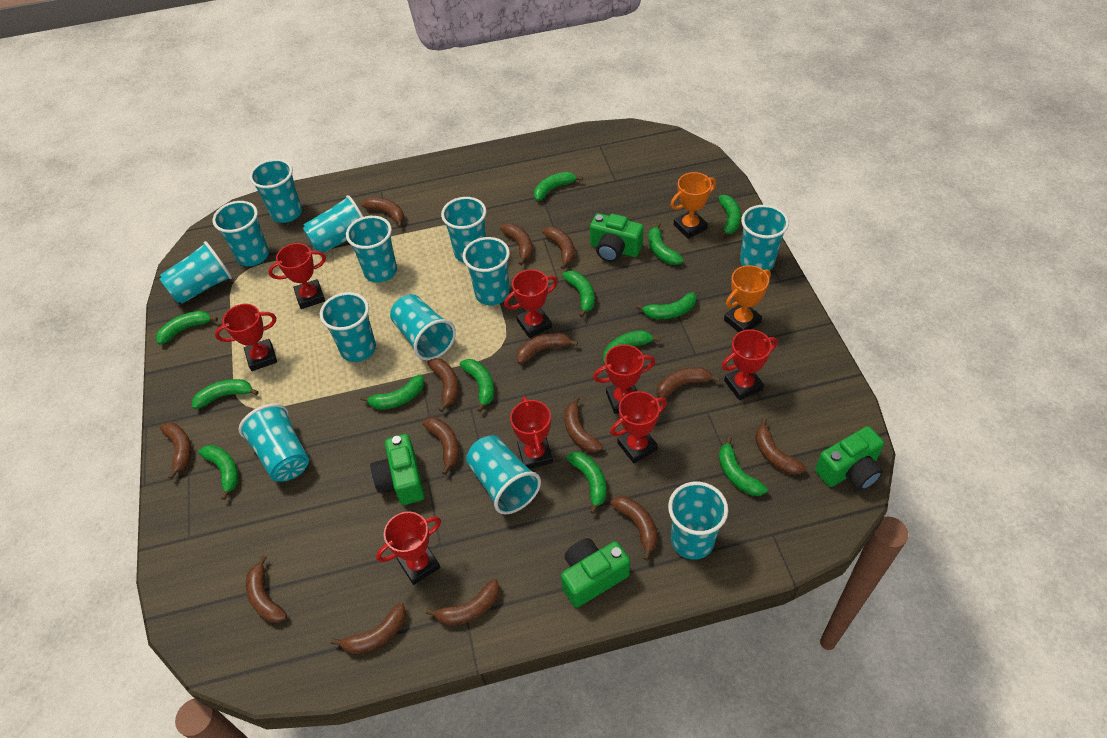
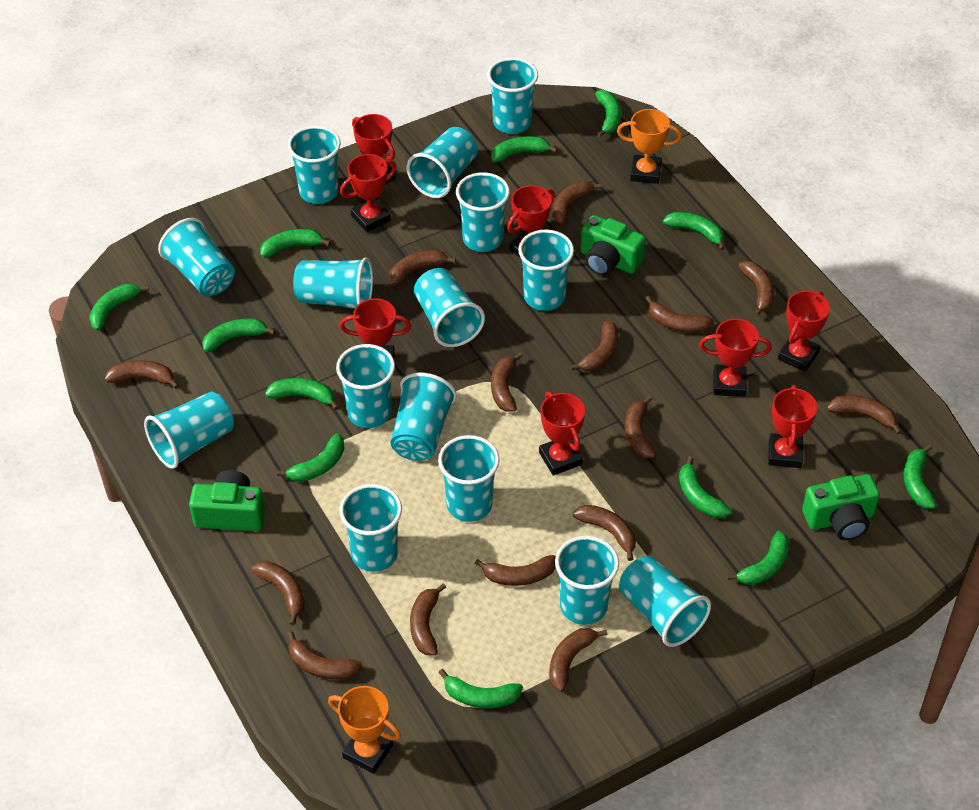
brown banana: [160,422,192,479] [246,555,287,623] [331,603,406,654] [361,197,404,228] [422,417,459,475] [426,579,500,626] [427,358,459,412] [500,224,533,265] [516,332,578,364] [542,227,575,269] [564,396,603,453] [610,496,658,561] [656,367,720,398] [755,418,806,475] = 14 -> [104,360,179,389] [251,561,305,625] [287,631,362,680] [389,250,456,285] [410,583,447,656] [475,555,556,586] [491,352,523,412] [549,628,607,692] [552,181,602,224] [570,321,619,371] [573,505,636,561] [625,396,656,458] [645,296,714,333] [738,261,775,317] [827,395,902,435] = 15
green banana: [156,311,218,345] [192,379,259,409] [198,445,239,500] [360,374,424,409] [460,359,494,412] [534,172,583,201] [562,271,595,317] [567,452,606,514] [603,330,661,364] [636,292,697,319] [648,222,684,265] [718,195,741,237] [719,436,768,496] = 13 -> [89,284,149,331] [202,318,276,352] [260,229,331,258] [265,378,339,410] [277,433,345,482] [438,669,523,708] [491,136,558,162] [595,90,621,137] [663,212,725,250] [679,456,731,518] [727,531,790,585] [903,444,936,509] = 12
green camera: [370,434,425,505] [561,538,630,608] [590,213,644,262] [815,426,884,491] = 4 -> [189,470,265,531] [580,215,646,276] [802,474,880,540] = 3
turquoise cup: [160,241,232,304] [213,201,269,266] [239,404,309,482] [249,159,302,223] [303,195,363,253] [320,292,376,362] [346,216,397,283] [390,294,456,360] [441,197,487,263] [463,237,510,305] [466,435,541,514] [668,482,728,560] [740,205,789,271] = 13 -> [144,391,234,469] [158,218,235,296] [288,126,341,204] [293,258,373,309] [336,344,395,428] [339,484,402,572] [390,372,456,461] [407,127,478,198] [414,268,485,347] [438,435,500,522] [456,172,510,252] [487,58,538,134] [518,230,574,311] [555,536,619,625] [619,556,711,647] = 15

